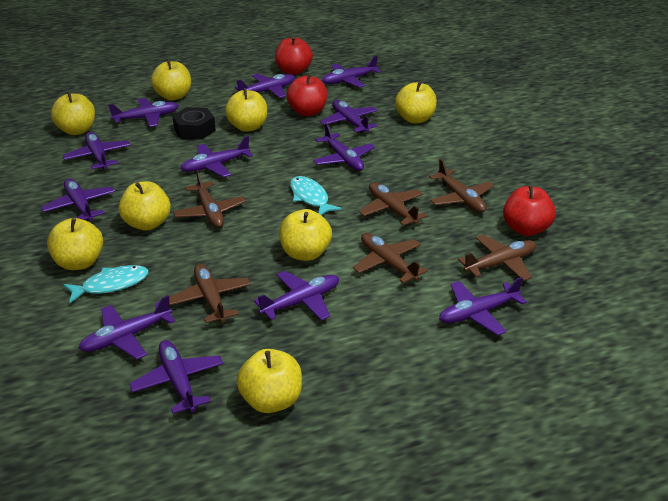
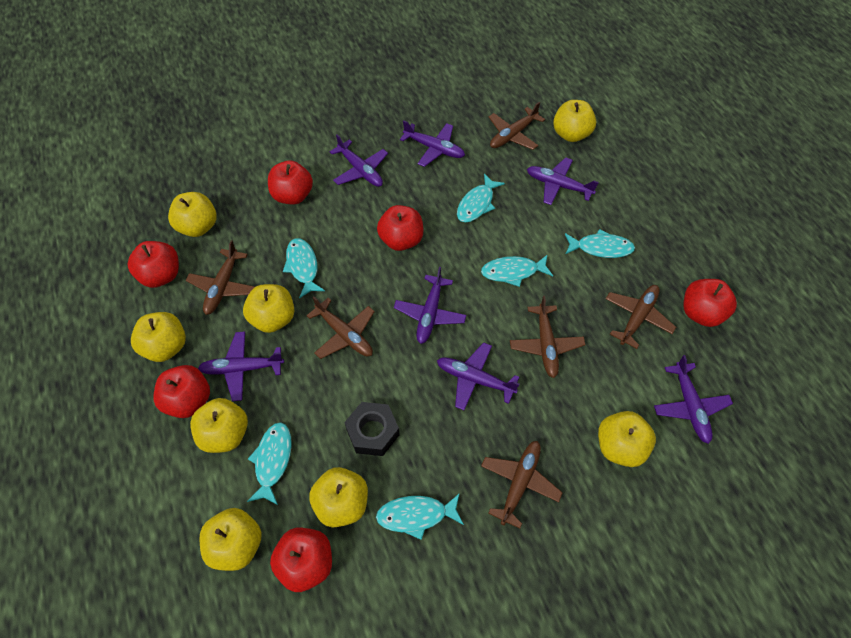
purple plane: [41,178,115,221] [63,132,130,170] [78,295,175,360] [108,98,179,127] [129,340,223,414] [180,136,253,177] [235,74,295,98] [254,271,339,320] [313,123,375,171] [320,100,378,133] [322,56,381,88] [439,277,527,336] = 12 -> [198,331,284,401] [330,134,388,187] [394,267,466,344] [400,120,465,167] [437,342,519,410] [527,157,599,205] [654,355,733,444] = 7
red apple: [275,37,313,75] [286,74,327,116] [503,185,556,236] = 3 -> [128,241,179,288] [153,365,210,418] [268,160,313,205] [270,528,332,592] [377,205,424,251] [683,279,737,327] = 6
turquoise fish: [63,265,148,303] [290,176,342,215] = 2 -> [247,422,292,505] [283,238,325,299] [376,493,464,540] [457,174,505,222] [481,254,553,287] [565,229,635,258] = 6

